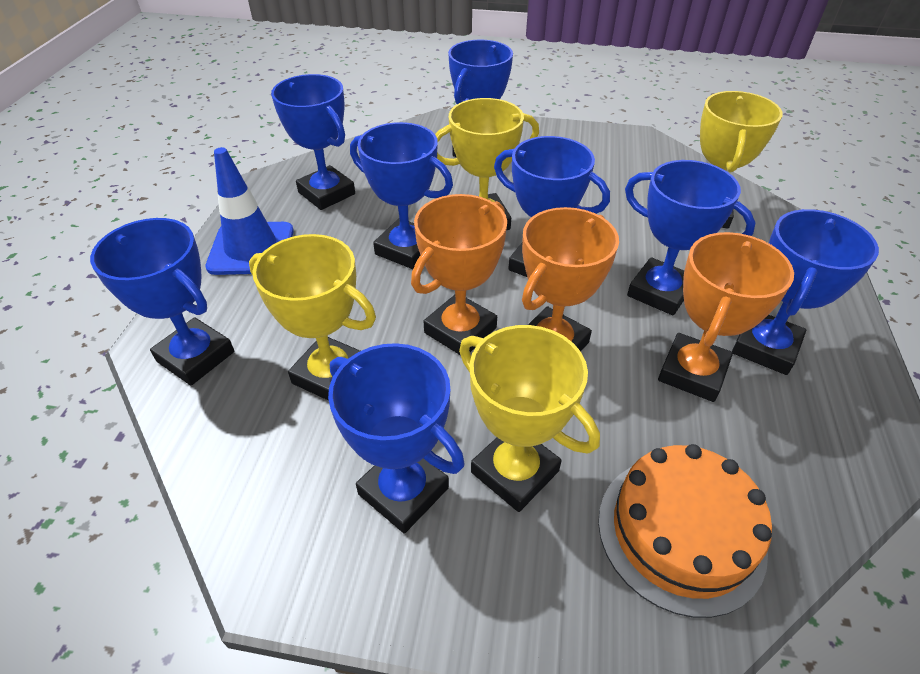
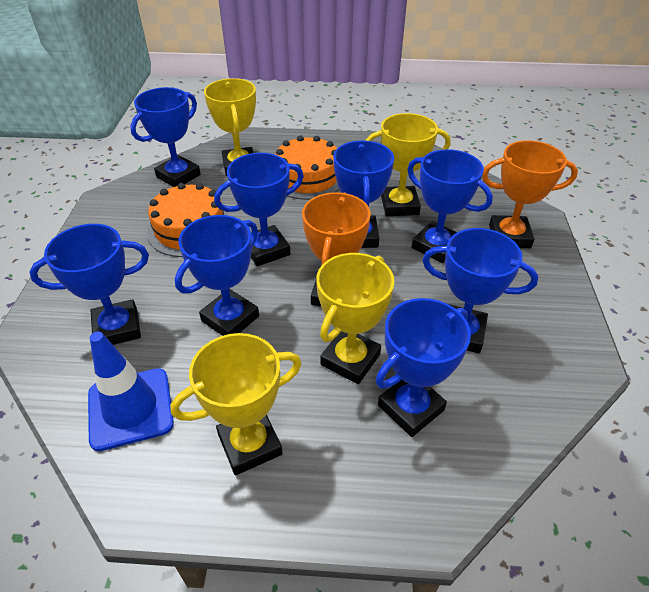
orange cake: [598,444,772,618] = 1 -> [147,183,229,257] [275,136,339,200] = 2
orange trophy: [411,194,507,356] [522,207,619,351] [658,232,794,402] = 3 -> [302,192,371,307] [482,140,578,248] = 2

